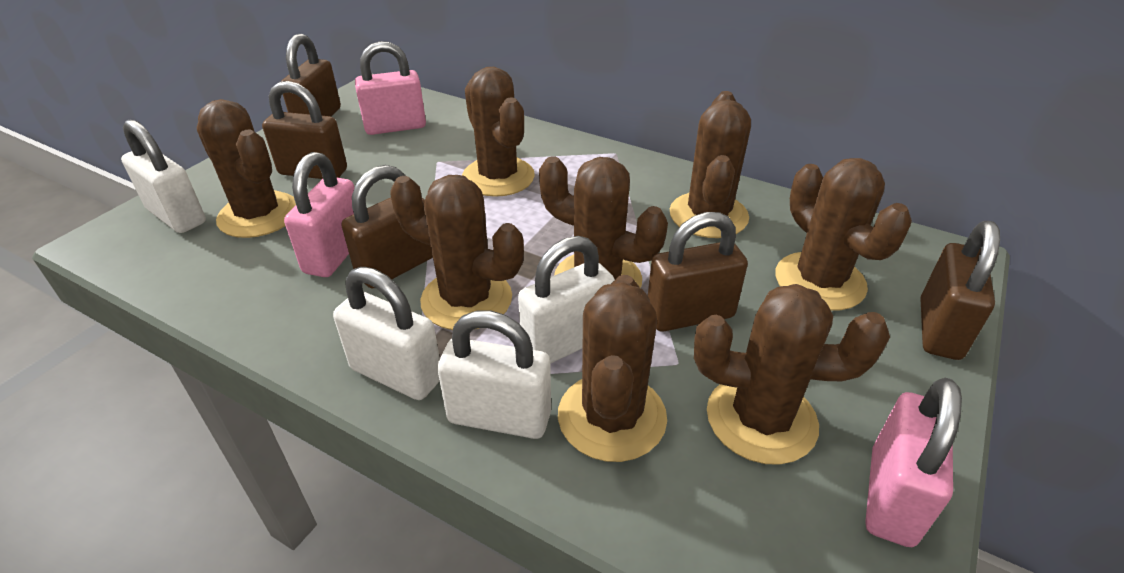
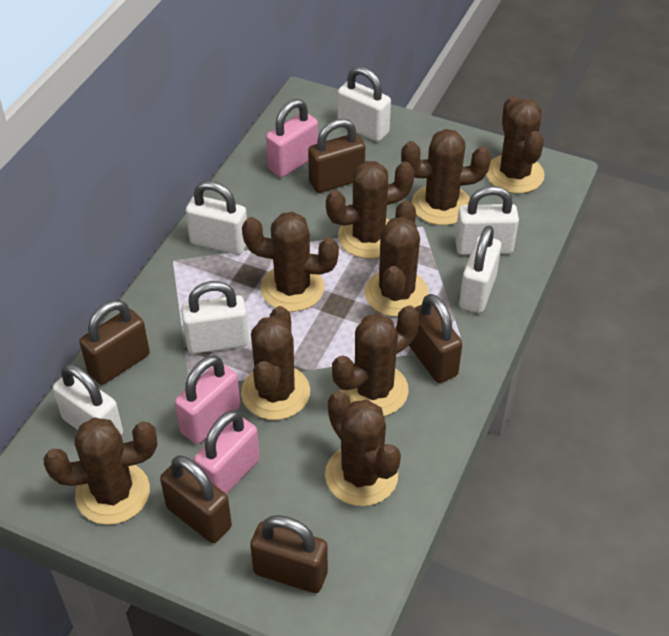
brown cactus: [196,99,296,238] [391,175,524,330] [462,67,535,197] [539,156,668,288] [558,275,667,462] [670,91,751,238] [694,284,890,465] [776,158,912,311] = 8 -> [43,417,157,525] [241,306,310,420] [242,212,339,312] [325,391,401,506] [326,161,415,259] [332,305,420,416] [365,200,429,317] [401,129,491,225] [486,96,545,194] = 9
white padlock: [121,120,206,233] [333,267,440,400] [437,311,551,439] [518,236,615,364] = 4 -> [53,364,123,435] [181,281,249,354] [186,181,247,255] [338,66,391,141] [455,186,519,255] [459,226,501,313] = 6

